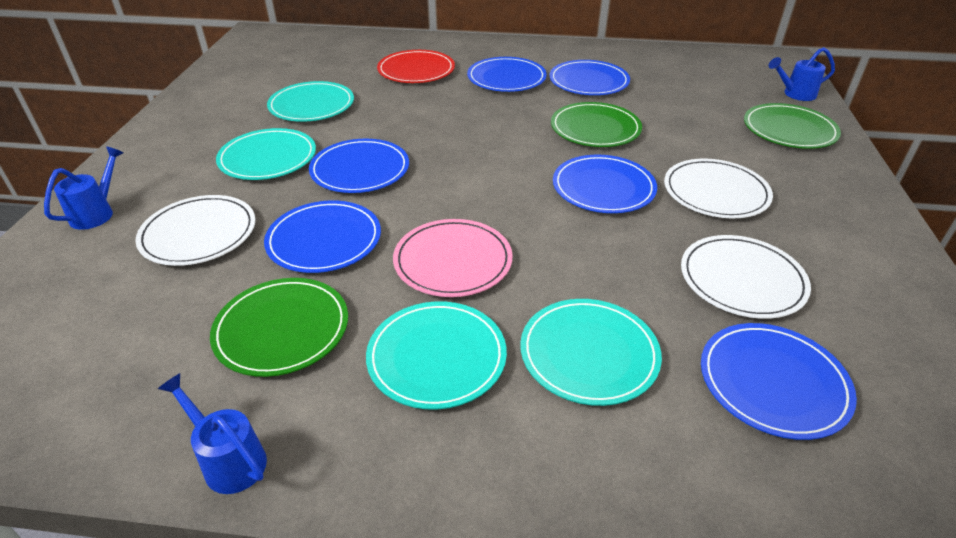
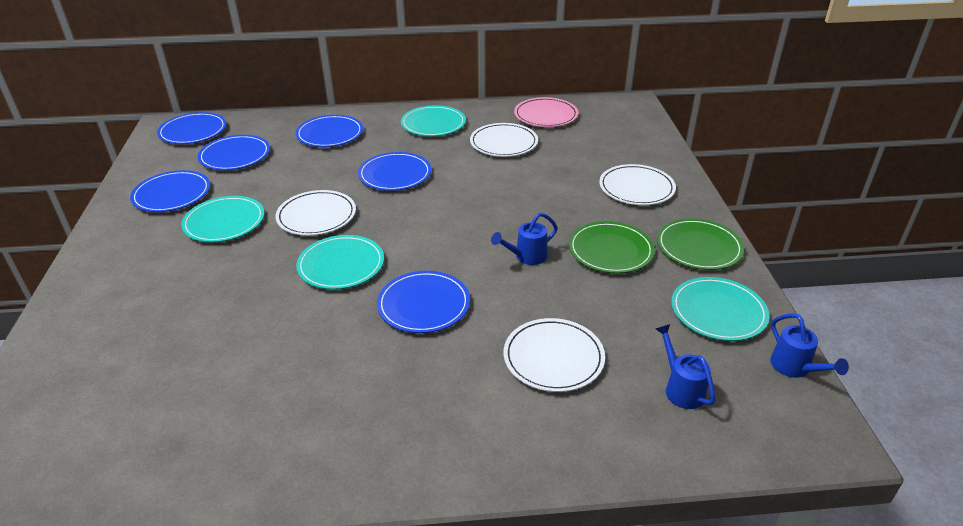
green plate: [210,278,348,377] [551,102,642,147] [744,103,841,149] = 3 -> [569,221,655,273] [657,218,744,270] = 2
red plate: [377,50,455,83] = 1 -> none = 0
white plate: [135,195,256,266] [664,159,773,218] [681,235,811,319] = 3 -> [276,190,356,236] [470,123,538,157] [504,318,605,392] [599,164,676,205] = 4

